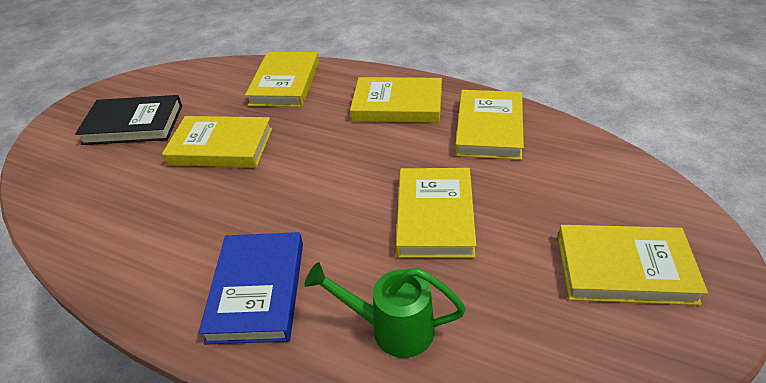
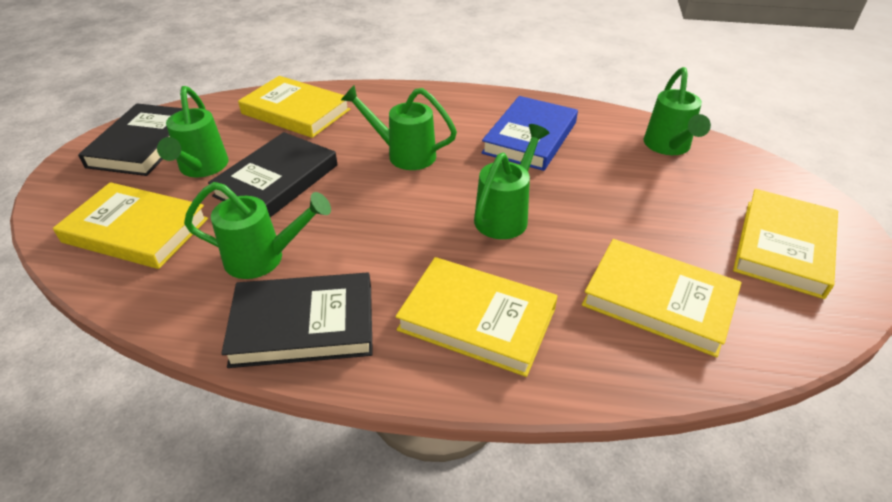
black book: [75,95,182,145] = 1 -> [78,103,183,176] [208,132,337,217] [221,273,373,368] = 3
green watering can: [304,262,466,358] = 1 -> [157,86,229,177] [184,182,331,279] [341,85,457,170] [474,124,550,239] [644,67,711,155] = 5
yellow book: [162,116,272,168] [245,52,319,107] [350,77,442,123] [396,168,476,258] [455,90,524,160] [558,225,708,305] = 6 -> [53,182,208,269] [238,76,350,138] [395,257,558,377] [582,239,741,357] [733,189,838,299] = 5

